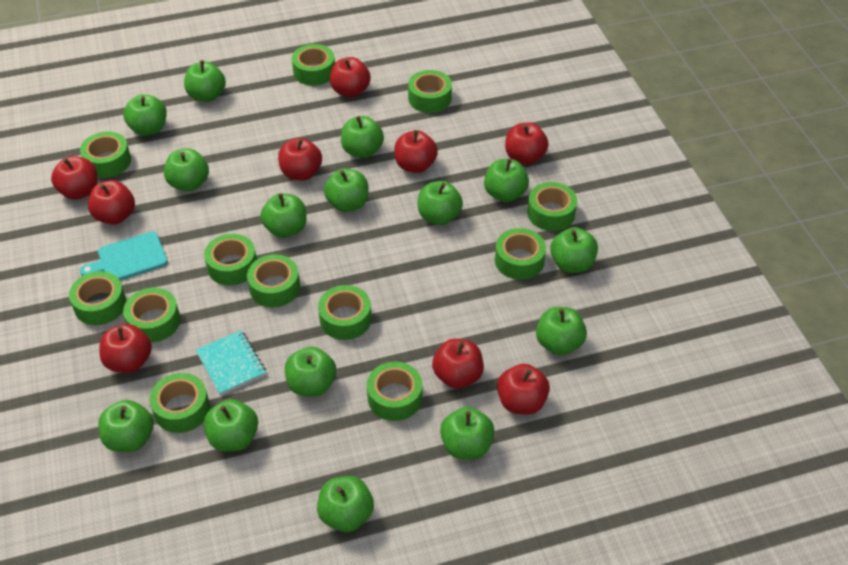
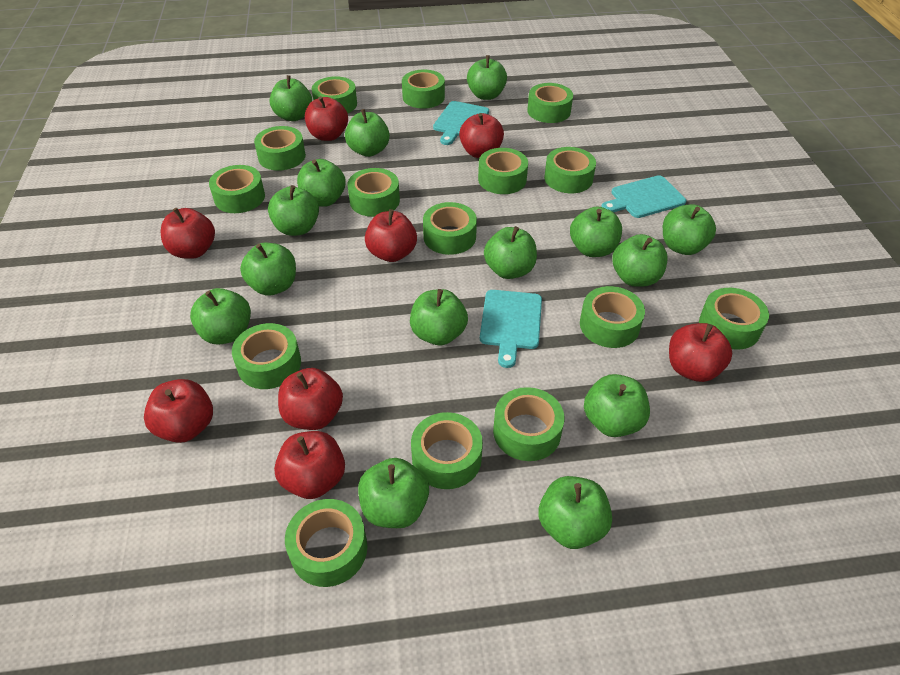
green tape: [69,271,126,325] [80,132,131,178] [123,288,180,343] [149,373,210,433] [204,234,257,286] [247,254,300,307] [292,44,335,86] [318,285,372,340] [367,362,422,421] [408,70,452,113] [495,228,546,280] [527,182,577,231] = 12 -> [209,165,265,213] [232,323,301,389] [254,126,306,171] [285,499,367,587] [312,76,357,113] [347,168,400,217] [402,70,445,108] [411,412,483,489] [423,202,477,255] [478,148,528,194] [493,387,564,461] [527,83,573,123] [544,147,596,193] [580,286,645,348] [699,288,769,350] = 15
red apple: [51,156,97,200] [88,180,135,225] [99,324,152,373] [278,138,322,180] [330,57,371,97] [394,130,438,173] [432,339,484,389] [497,364,550,415] [505,122,549,165] = 9 -> [144,379,213,443] [161,208,215,259] [274,431,345,499] [278,368,343,430] [305,96,348,141] [365,209,417,262] [459,113,504,158] [669,323,732,382] = 8
turquoise cutting board: [80,232,168,280] = 1 -> [433,101,489,145] [480,290,542,368] [601,175,686,218] = 3
turquoise notebook: [196,330,266,395] = 1 -> none = 0

